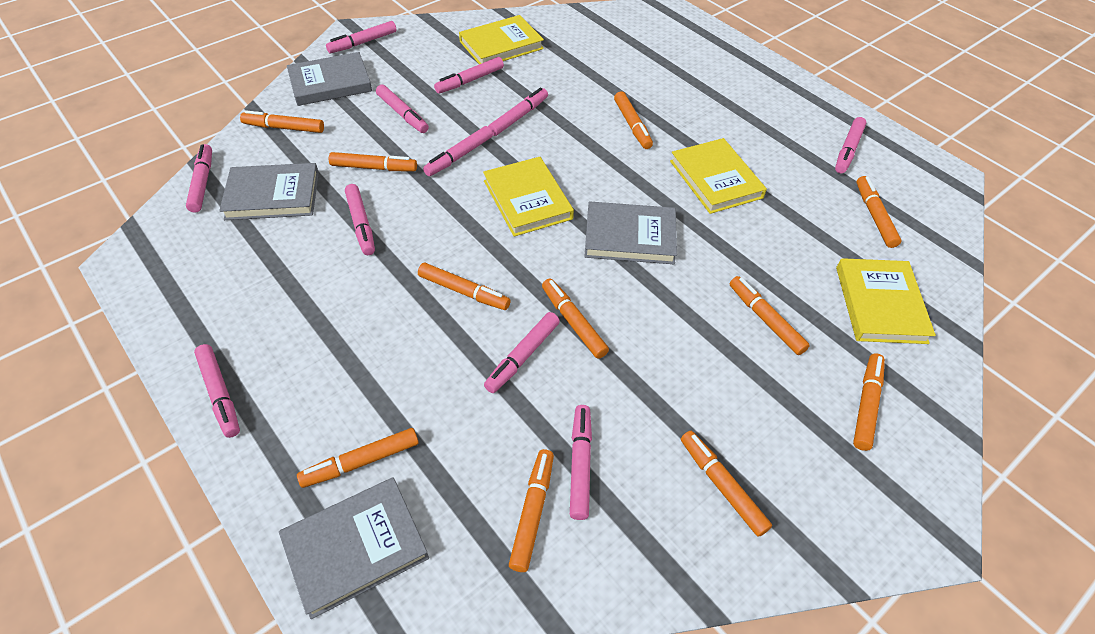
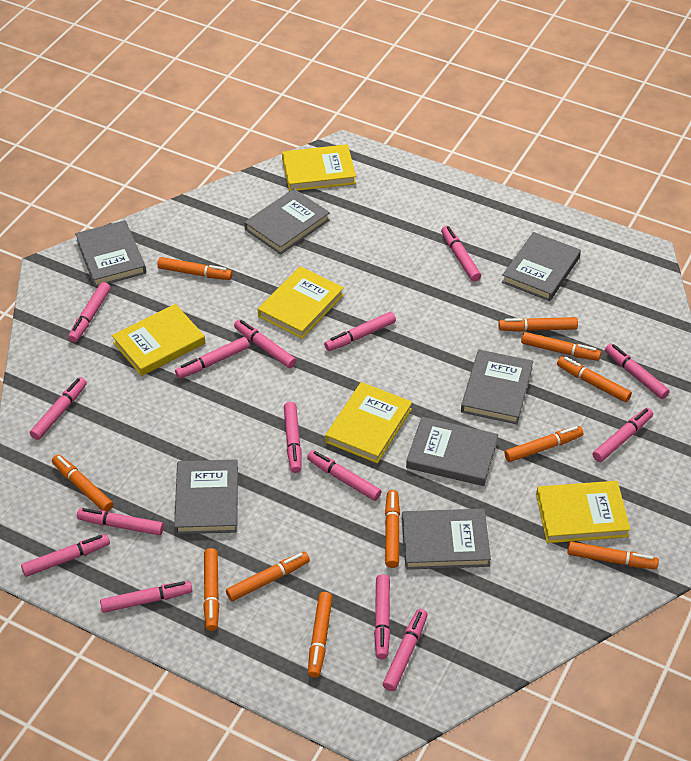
grey book: [219,163,319,220] [279,477,429,619] [287,52,372,106] [584,202,677,264] = 4 -> [75,220,146,287] [174,459,238,534] [244,189,330,255] [402,509,491,570] [406,417,498,486] [461,350,533,424] [502,232,581,301] = 7
pink marker: [186,144,212,212] [194,344,240,438] [326,21,396,53] [345,184,375,255] [376,85,429,133] [423,126,493,176] [434,57,504,94] [484,312,560,393] [488,88,548,136] [570,405,592,520] [835,117,866,173] = 11 -> [21,534,110,577] [30,377,87,440] [68,282,111,342] [77,508,164,535] [100,581,192,613] [175,337,249,379] [234,319,296,368] [284,402,301,473] [307,450,381,501] [324,312,396,351] [374,574,390,659] [383,609,428,691] [441,226,481,282] [593,408,653,462] [605,343,670,399] = 15
yellow book: [459,15,544,64] [483,157,574,237] [670,138,767,214] [836,258,936,344] = 4 -> [112,304,205,376] [258,266,344,339] [282,144,356,191] [325,382,412,463] [536,481,631,543] = 5

